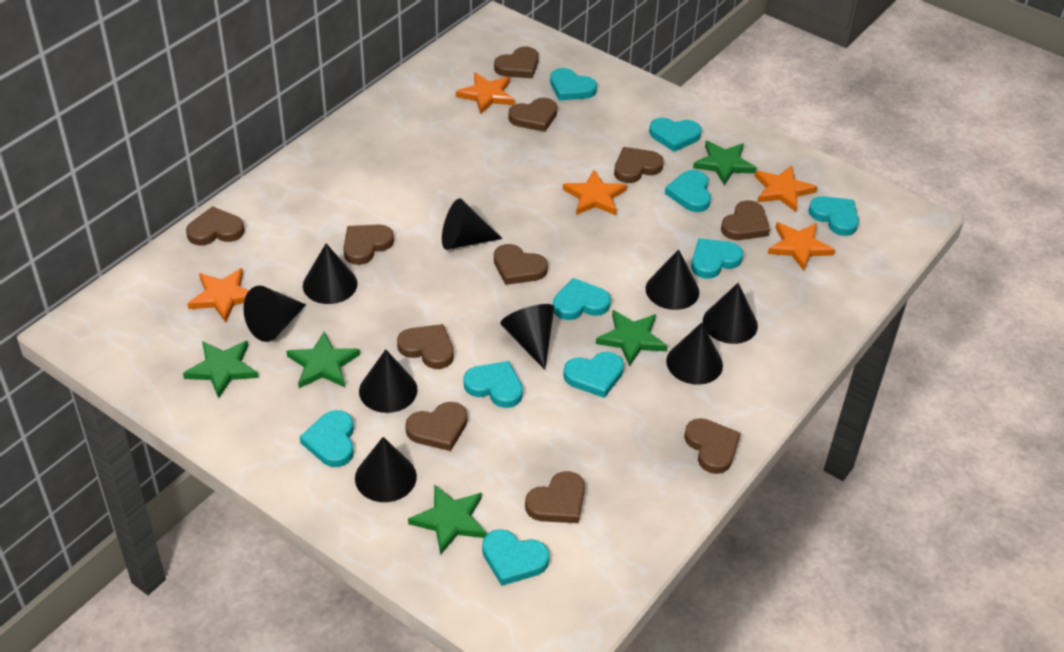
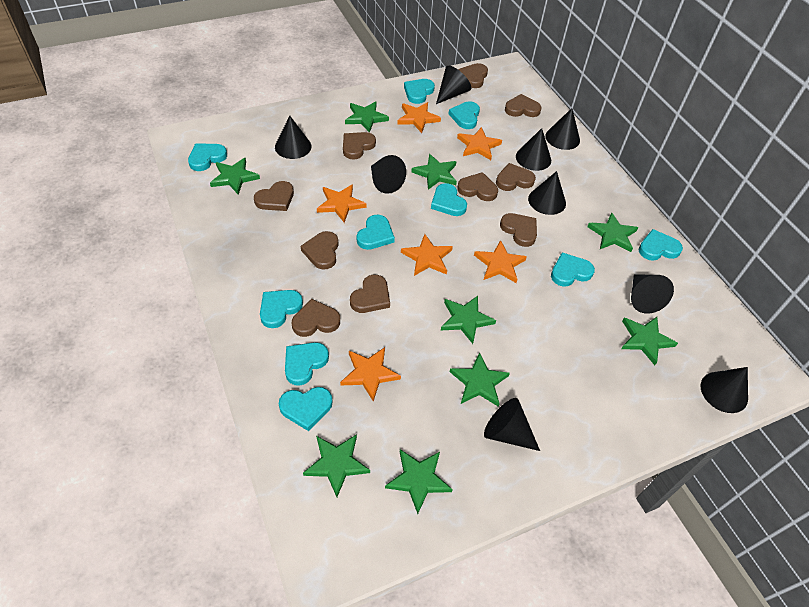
brown heart: [186,206,245,245] [343,224,394,265] [397,324,454,369] [405,402,467,451] [494,47,539,78] [494,244,548,285] [508,98,558,132] [525,471,585,523] [614,147,664,183] [684,418,741,474] [721,200,770,240] = 11 -> [254,181,294,211] [292,299,340,337] [301,231,339,270] [343,132,376,160] [350,275,390,313] [457,172,498,201] [459,63,488,88] [496,163,536,191] [500,213,537,247] [505,94,541,117] = 10
green star: [183,341,259,398] [287,331,360,388] [408,484,487,555] [596,310,667,367] [693,140,757,186] = 5 -> [210,158,260,195] [303,434,370,497] [345,101,389,133] [385,449,453,514] [411,154,457,190] [441,296,496,344] [450,353,510,407] [587,212,638,252] [621,317,678,365] = 9
orange star: [187,268,249,322] [456,72,515,114] [563,170,627,215] [754,165,817,212] [768,222,835,271] = 5 -> [317,184,367,223] [340,347,401,402] [397,102,441,133] [401,234,453,276] [457,127,502,160] [474,240,527,283] = 6

